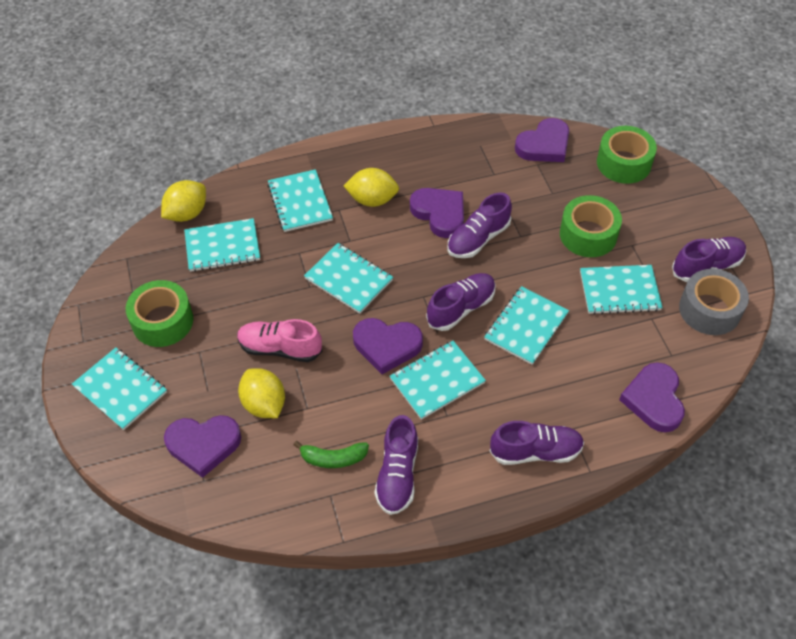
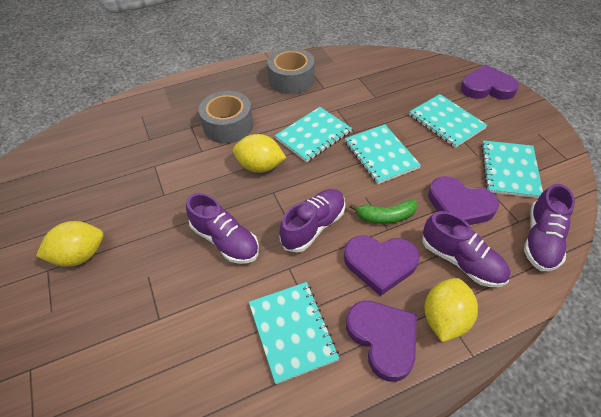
green tape: [126,280,193,347] [560,195,622,257] [597,126,657,184] = 3 -> none = 0
grey tape: [679,269,749,335] = 1 -> [199,91,253,143] [267,48,314,94] = 2
pink shoe: [237,319,322,362] = 1 -> none = 0
purple heart: [164,415,241,478] [353,318,423,374] [410,188,464,238] [515,118,569,162] [619,362,685,432] = 5 -> [344,235,420,296] [346,301,417,382] [428,176,499,225] [461,65,519,100] = 4
purple shoe: [375,415,418,515] [426,273,496,331] [447,192,512,258] [490,421,584,465] [672,237,746,282] = 5 -> [186,193,259,264] [279,189,345,253] [422,211,510,287] [524,184,575,271] = 4
turquoise notebook: [72,347,167,430] [184,218,260,272] [267,169,333,232] [304,243,393,314] [390,341,486,420] [484,286,569,365] [580,265,663,315] = 7 -> [249,282,339,384] [275,107,352,162] [345,124,421,184] [409,94,488,148] [481,141,543,198] = 5

